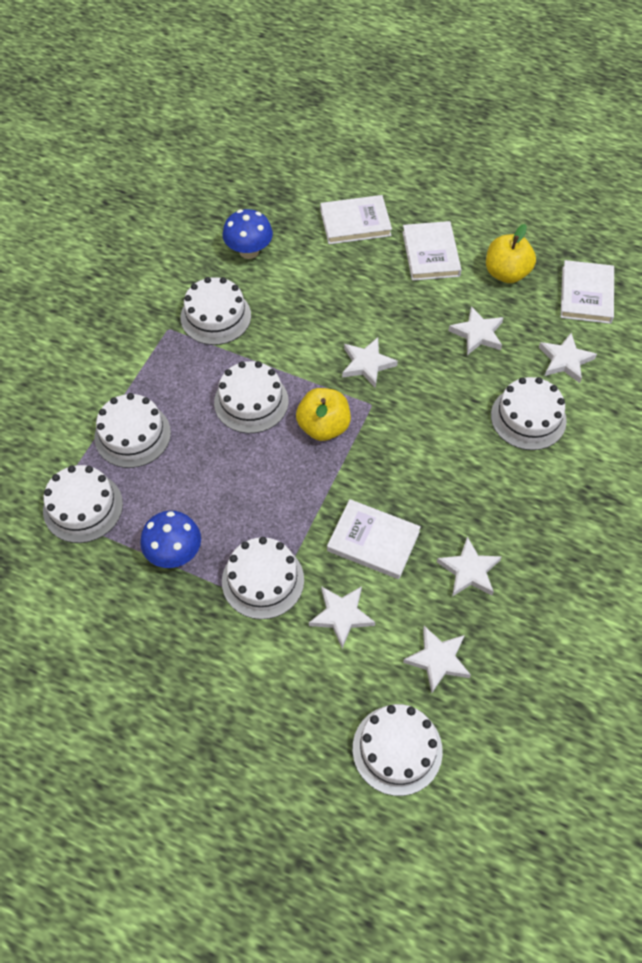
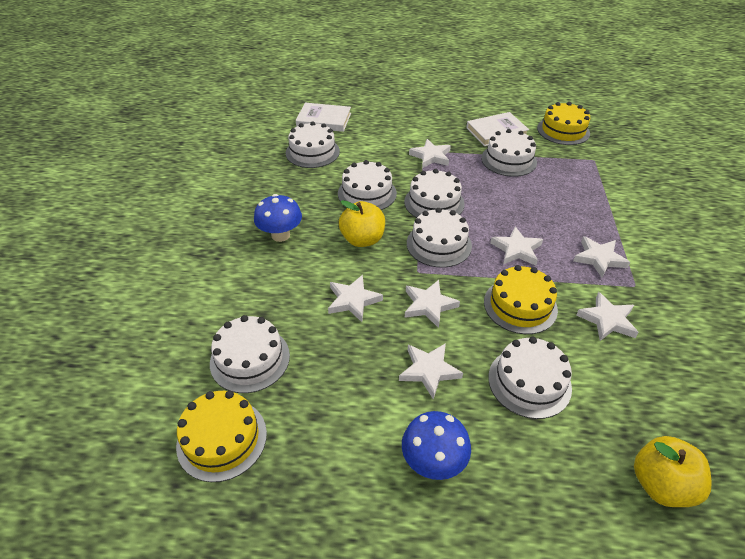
white book: [320,195,392,244] [327,499,421,579] [402,221,462,281] [561,260,614,324] = 4 -> [296,103,351,132] [466,112,529,146] = 2
white star: [309,586,375,648] [342,337,398,388] [403,626,471,693] [437,537,502,597] [449,306,504,355] [539,333,597,383] = 6 -> [328,275,383,322] [399,343,463,399] [405,280,460,328] [409,139,451,168] [490,227,543,266] [573,236,630,278] [576,292,639,341] = 7
yellow cake: none = 0 -> [176,391,267,482] [484,265,558,334] [537,102,590,145] = 3

